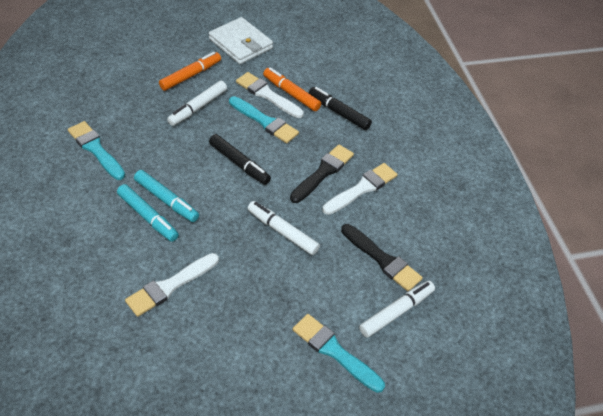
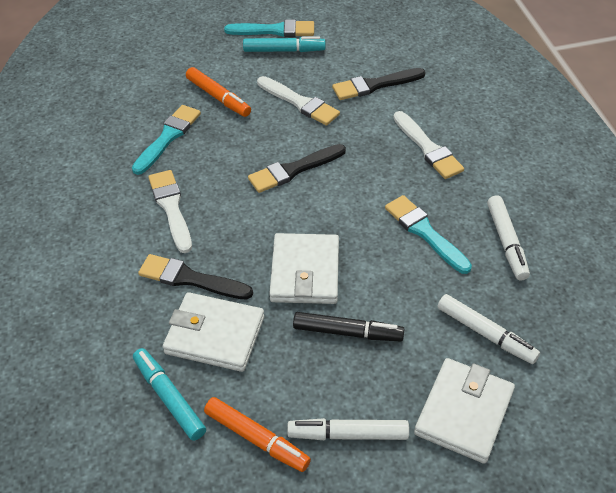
black brush: [290,145,354,203] [341,224,423,291] = 2 -> [138,254,253,299] [248,144,346,193] [332,68,426,100] = 3
black marker: [209,134,271,185] [309,87,372,130] = 2 -> [293,312,405,341] = 1
white wallet: [209,17,273,64] = 1 -> [163,292,264,372] [269,233,339,304] [414,358,515,464] = 3

